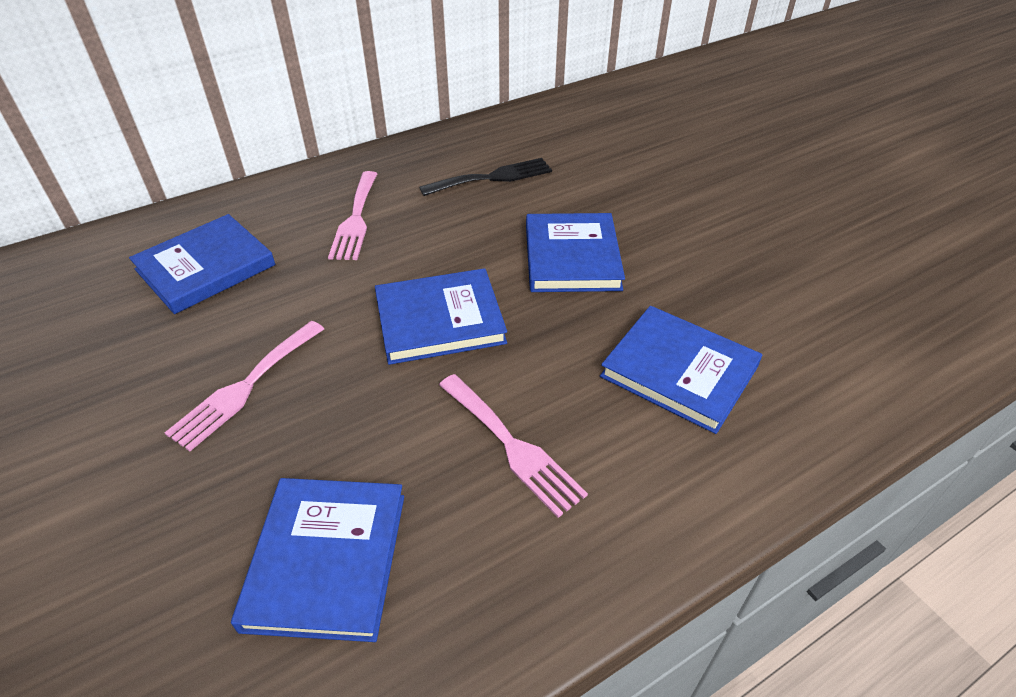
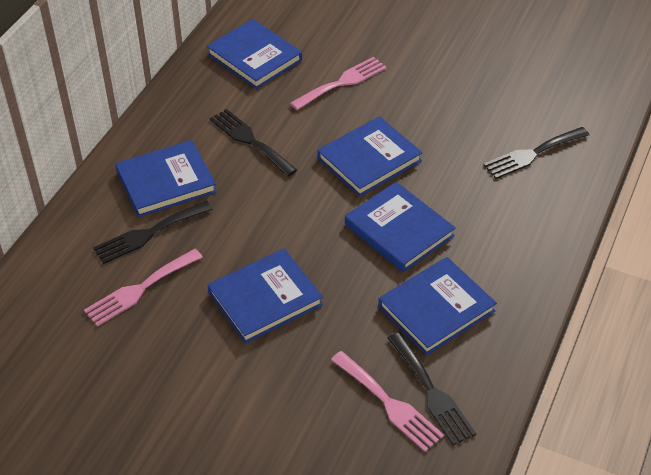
black fork: [419,158,552,196] = 1 -> [93,201,213,264] [210,109,297,177] [388,332,476,445] [483,127,589,179] = 4
blue book: [129,214,275,314] [231,478,404,642] [375,268,507,365] [526,213,625,292] [600,306,763,434] = 5 -> [115,140,217,217] [207,19,302,89] [208,249,323,344] [317,116,423,197] [345,182,455,272] [378,257,497,355] = 6

